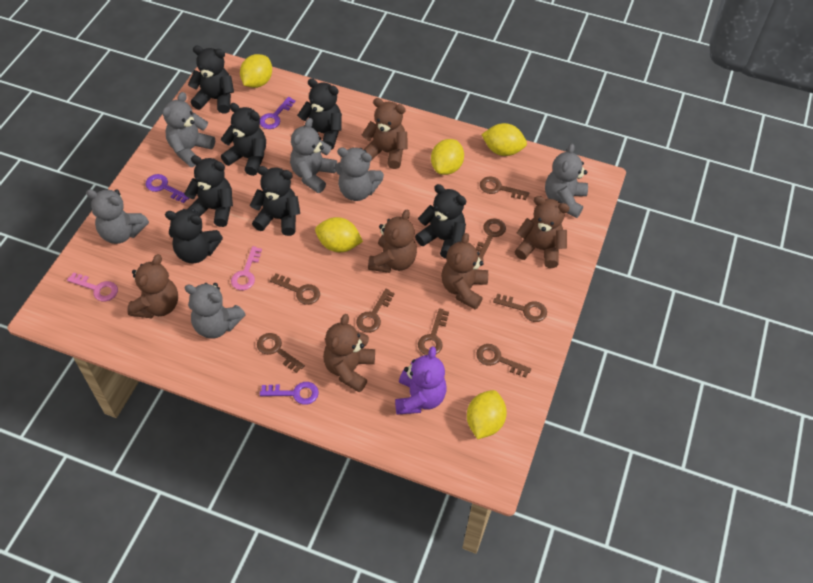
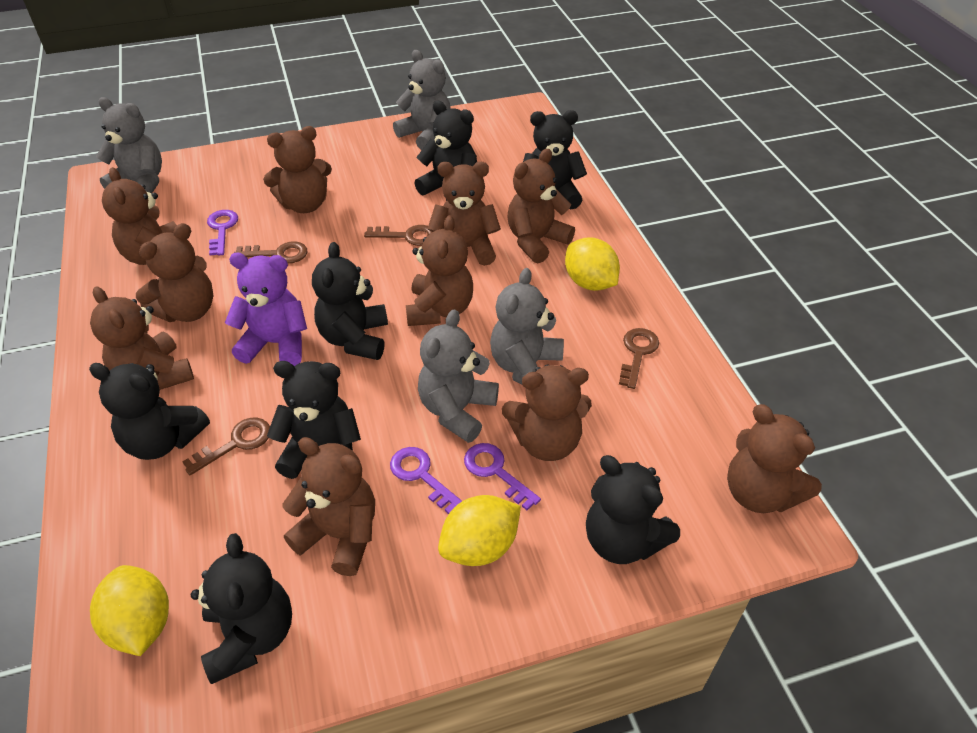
brown key: [257,333,305,373] [270,273,320,305] [356,289,395,333] [418,308,449,355] [475,218,506,257] [476,344,531,378] [480,177,529,200] [493,294,547,322] = 8 -> [182,418,270,475] [234,241,308,263] [364,225,432,246] [619,328,659,389] = 4
brown teddy bear: [127,254,178,319] [323,314,375,393] [361,98,408,169] [368,209,417,273] [441,233,488,310] [515,196,570,268] = 6 -> [90,286,194,390] [102,167,177,265] [136,223,214,322] [263,126,332,213] [282,437,375,576] [406,215,473,326] [427,162,501,266] [502,364,592,461] [508,149,575,263] [727,404,822,513] = 10
grey teddy bear: [86,189,149,244] [162,92,215,167] [184,283,246,339] [290,118,337,193] [335,147,384,201] [545,144,588,218] = 6 -> [96,97,162,193] [393,50,451,150] [418,309,499,443] [490,268,564,385] = 4
pink key: [67,272,118,302] [231,246,262,290] = 2 -> none = 0
yellow lemon: [240,54,272,88] [315,217,363,252] [431,139,464,175] [467,390,507,439] [481,123,527,156] = 5 -> [90,565,169,656] [438,495,521,566] [565,237,620,291] = 3

